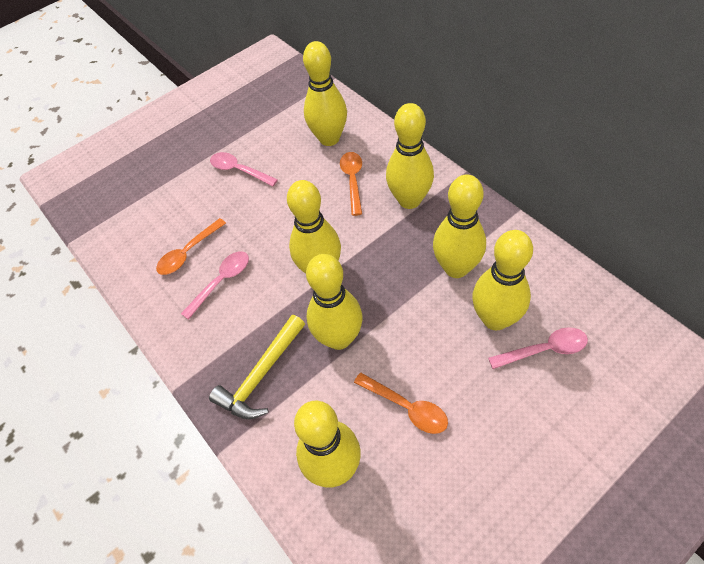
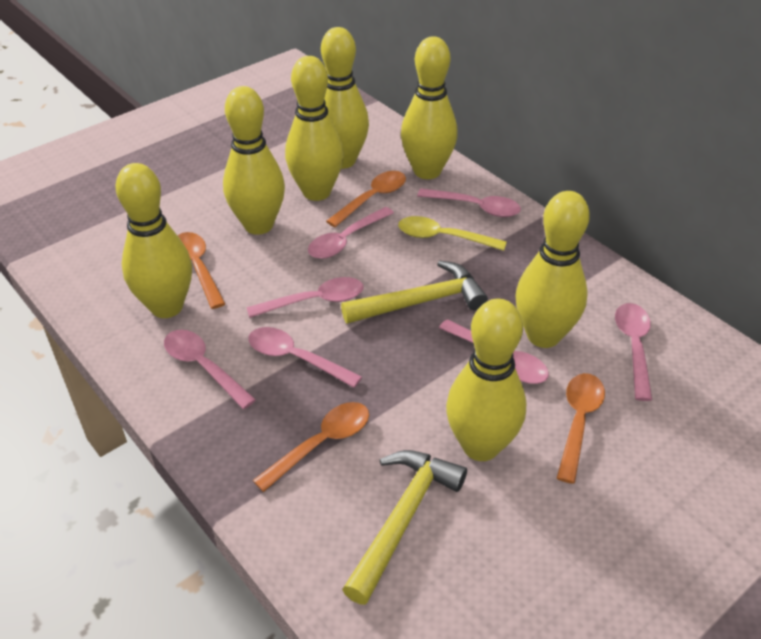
orange spoon: [156,218,226,275] [340,152,362,216] [354,373,448,434] = 3 -> [177,232,225,309] [253,402,369,492] [326,171,406,227] [557,373,605,484] = 4
pink spoon: [181,251,249,320] [210,152,278,186] [488,327,588,369] = 3 -> [164,330,256,409] [247,277,364,318] [248,327,362,388] [308,207,394,259] [417,188,521,217] [439,319,549,384] [615,303,652,401] = 7
yellow hammer: [209,315,305,419] = 1 -> [341,260,488,324] [342,450,467,605] = 2
yellow spoon: none = 0 -> [398,216,507,251] = 1

